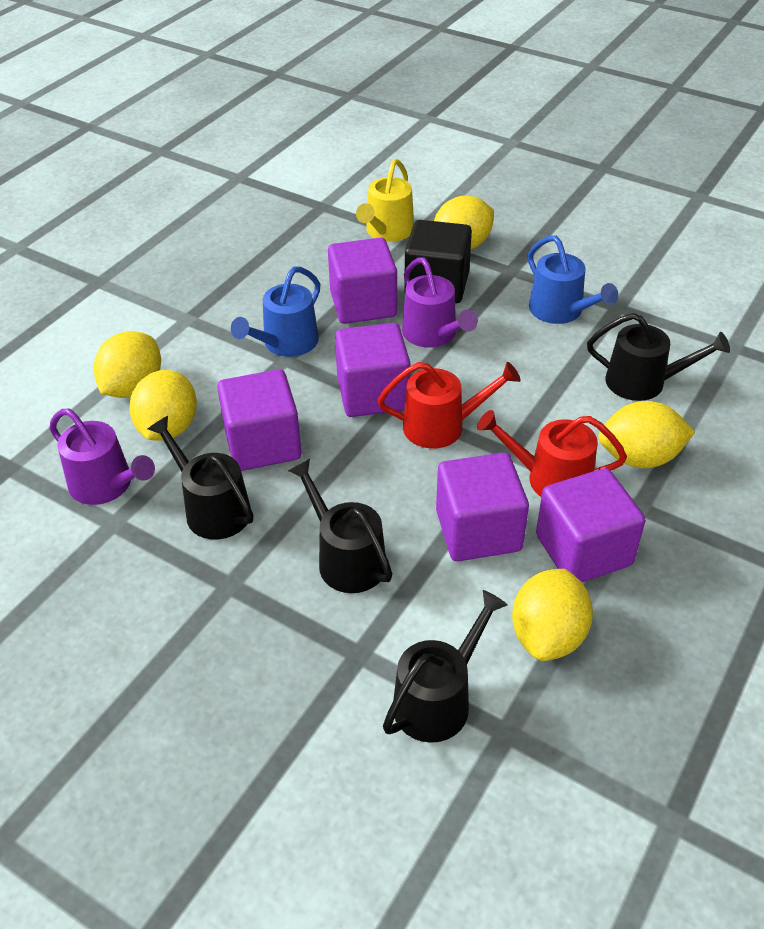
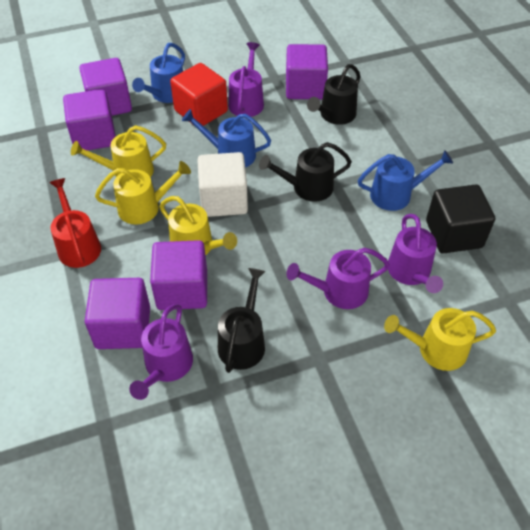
black watering can: [148,416,254,540] [288,459,392,593] [383,590,507,743] [587,313,730,401] = 4 -> [218,268,266,373] [259,142,352,202] [307,64,361,125] = 3
blue watering can: [231,267,320,357] [528,236,618,324] = 2 -> [132,43,185,103] [182,109,271,168] [358,150,453,211] = 3
purple watering can: [49,409,155,505] [402,257,478,348] = 2 -> [129,304,193,400] [228,42,264,117] [286,248,390,309] [388,214,443,293] = 4
red cube: none = 0 -> [170,63,228,126] = 1
red watering can: [378,362,520,448] [477,410,627,497] = 2 -> [49,178,101,268] = 1
white cube: none = 0 -> [197,152,248,217] = 1
yellow lemon: [94,331,161,398] [129,370,197,441] [434,196,494,249] [512,569,593,661] [598,401,695,468] = 5 -> none = 0
yellow watering can: [356,159,414,242] = 1 -> [71,125,166,177] [95,161,191,225] [160,196,237,255] [384,308,496,371] = 4

